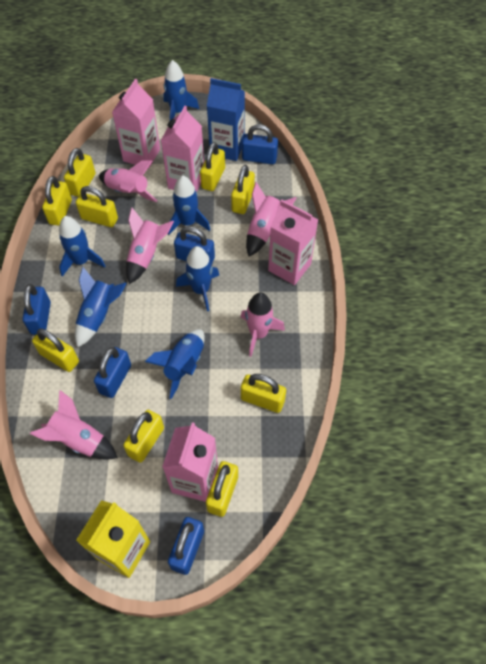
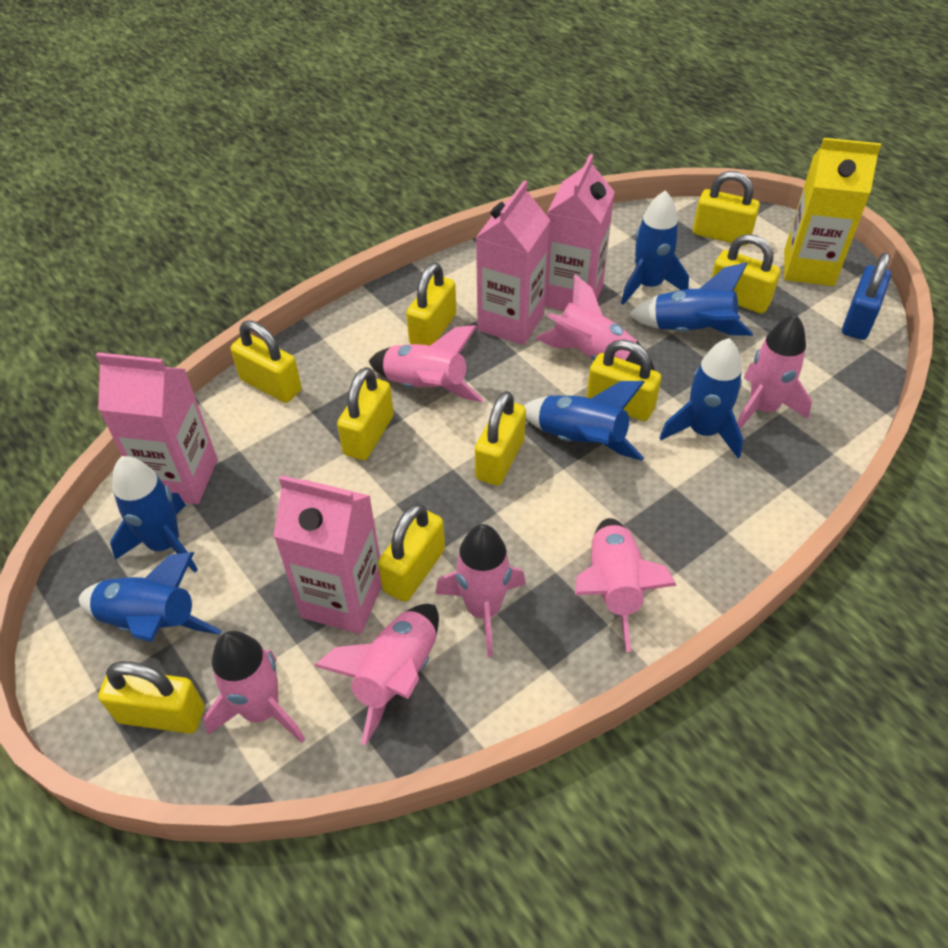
blue carton: [207,78,245,161] = 1 -> none = 0
blue padlock: [23,284,51,335] [94,347,131,398] [168,517,204,575] [174,226,215,265] [242,124,278,164] = 5 -> [842,252,891,340] = 1
pink rocket: [30,390,118,460] [99,160,157,202] [126,207,174,284] [241,292,285,357] [246,182,296,256] = 5 -> [203,631,305,743] [314,604,439,745] [369,325,484,402] [435,524,526,657] [536,274,655,371] [575,518,677,652] [737,314,812,429] = 7

